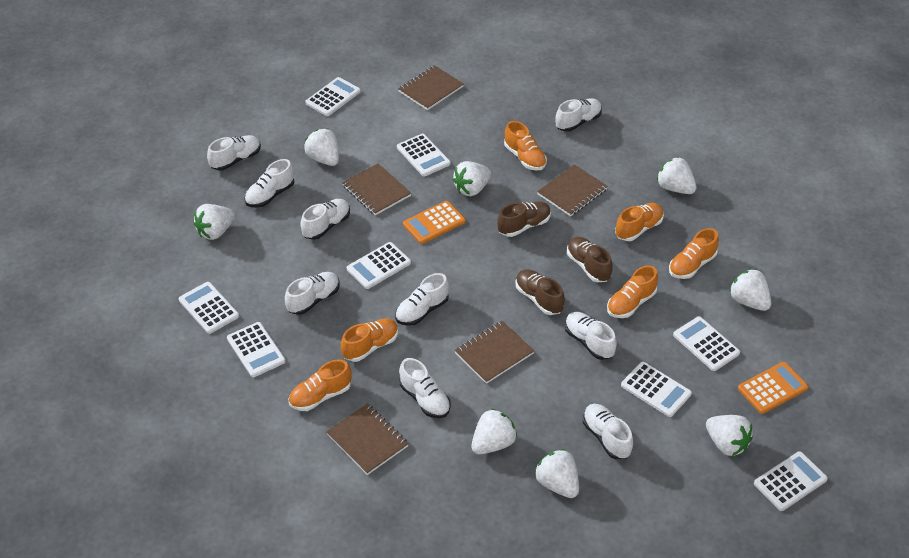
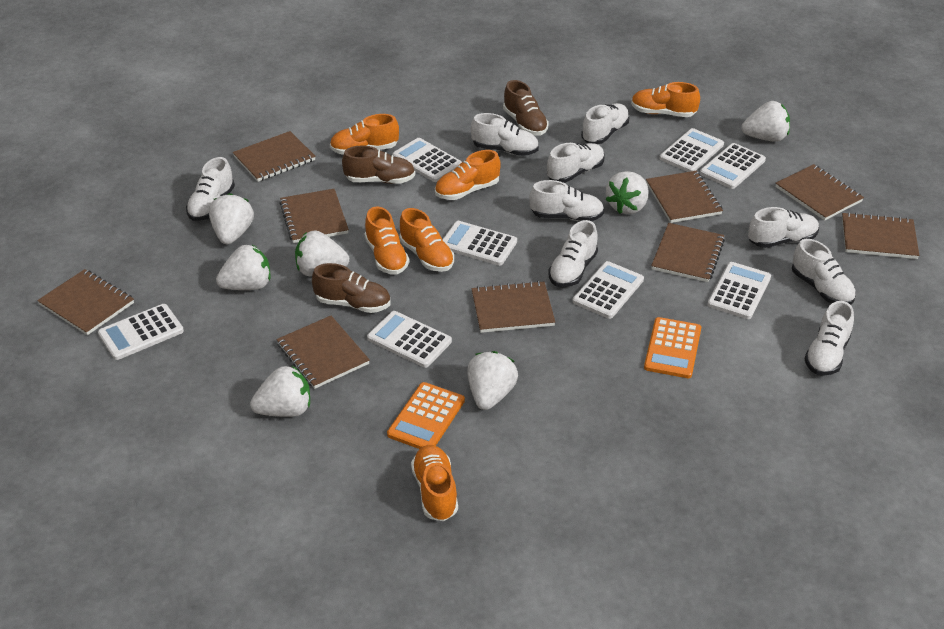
brown notebook: [326,403,409,475] [342,163,411,215] [398,65,464,110] [454,321,534,384] [537,165,608,217] = 5 -> [37,269,134,335] [233,131,316,182] [276,316,370,389] [279,189,349,243] [472,281,555,333] [646,171,723,223] [651,223,725,282] [775,164,864,221] [842,212,919,259] = 9
white strawberry: [194,204,235,240] [304,129,339,166] [452,161,491,196] [471,408,517,454] [534,449,579,498] [657,157,697,194] [706,415,753,456] [729,269,771,311] = 8 -> [209,193,254,244] [216,245,271,290] [250,365,310,417] [295,230,349,276] [467,351,518,410] [606,171,648,214] [742,101,790,142] = 7

